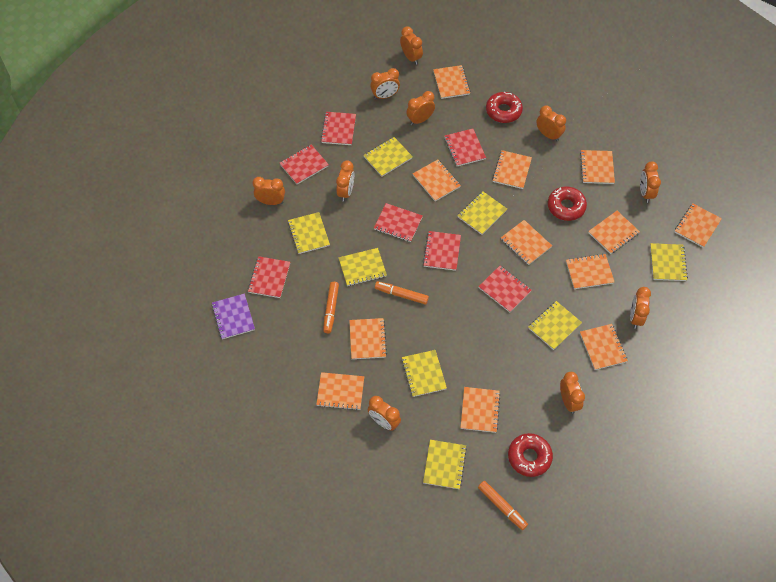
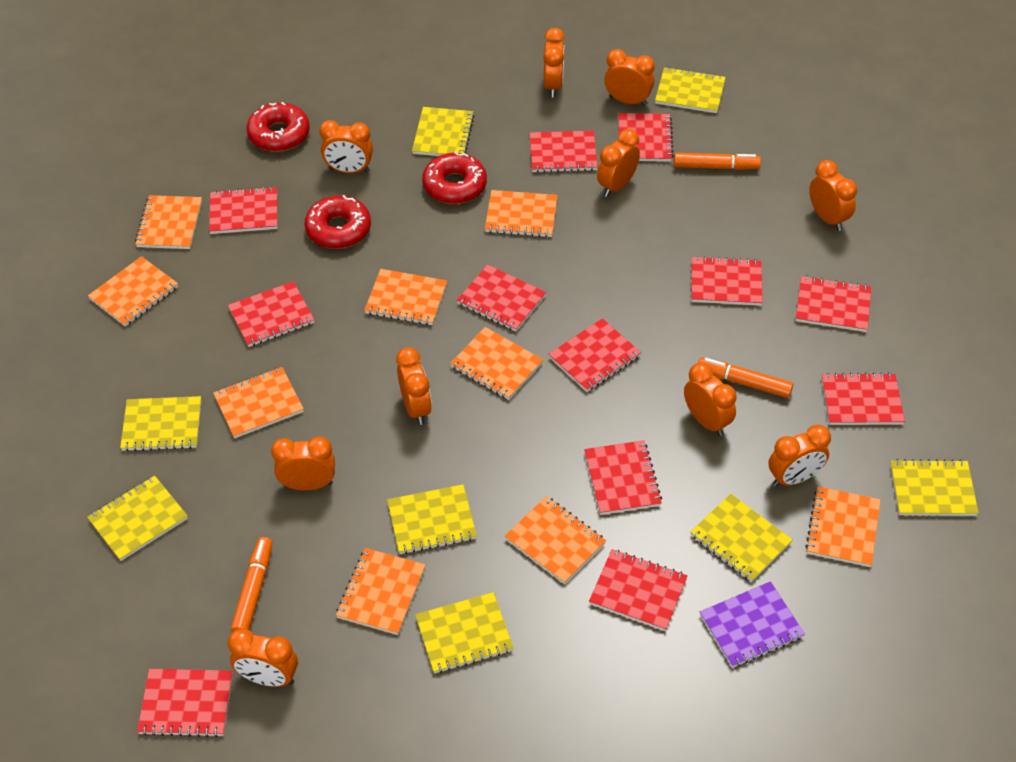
orange notebook: [316,372,364,410] [349,318,387,359] [413,160,461,201] [433,65,470,99] [461,387,501,433] [492,150,532,189] [501,220,552,265] [566,254,614,289] [580,150,615,184] [580,324,628,370] [588,211,640,254] [675,204,722,247] = 12 -> [88,256,178,327] [135,195,202,249] [213,367,304,438] [336,548,426,635] [364,269,447,325] [450,327,543,400] [485,190,558,237] [505,496,606,584] [805,486,881,567] = 9
red notebook: [248,256,290,298] [280,145,329,184] [321,112,356,145] [374,203,423,242] [423,231,461,271] [444,129,486,166] [478,266,532,312] = 7 -> [137,669,233,737] [209,186,277,234] [228,281,314,347] [457,264,546,332] [530,131,598,173] [548,318,641,392] [584,440,662,515] [589,549,688,631] [619,113,674,162] [691,256,763,306] [796,276,872,332] [822,372,905,425] = 12

